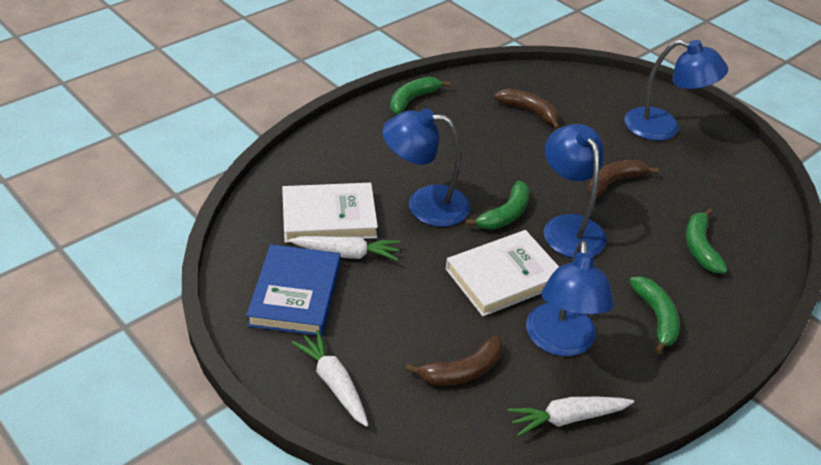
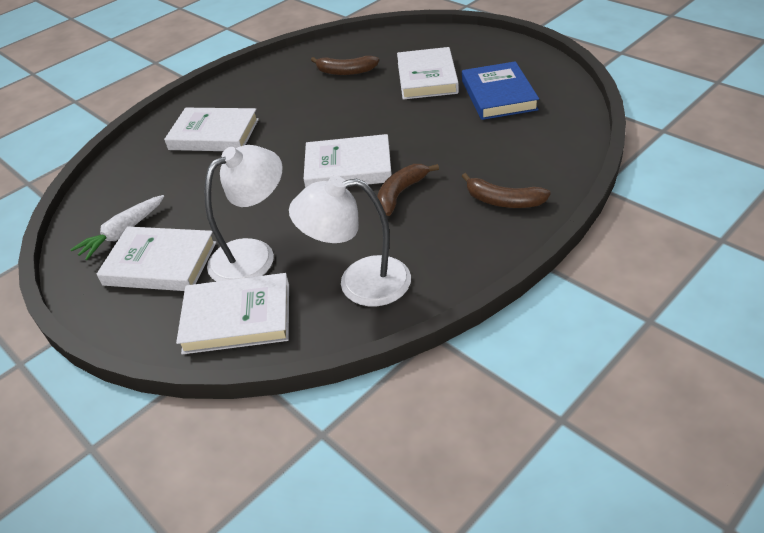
blue lamp: [382,108,470,227] [526,240,614,356] [544,124,607,258] [624,39,728,141] = 4 -> none = 0
green banana: [390,77,450,114] [465,181,530,229] [629,277,680,354] [686,208,728,273] = 4 -> none = 0
white book: [282,183,378,243] [446,230,559,316] = 2 -> [97,226,216,291] [164,108,259,151] [176,273,289,354] [304,134,392,188] [397,47,459,100] = 5
white carrot: [289,236,400,261] [291,330,368,427] [508,397,634,436] = 3 -> [70,195,164,260] = 1
white lamp: none = 0 -> [204,145,283,282] [289,176,411,306] = 2

